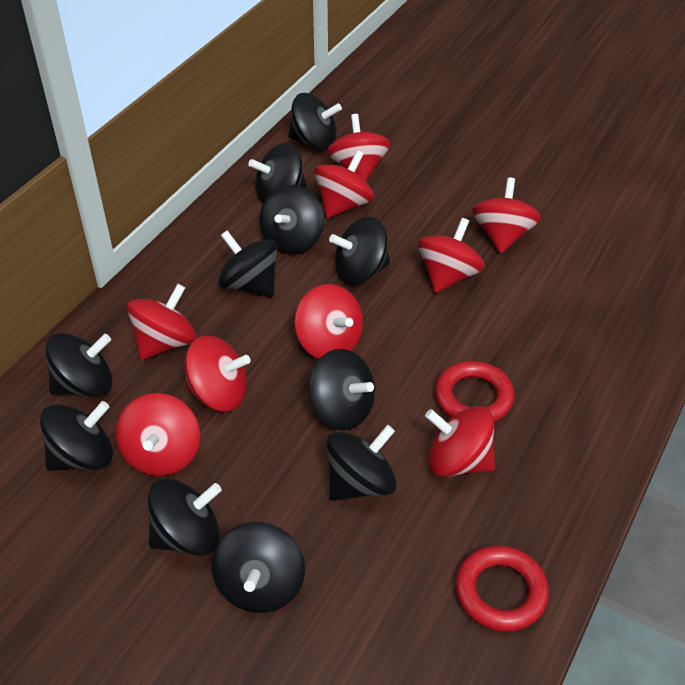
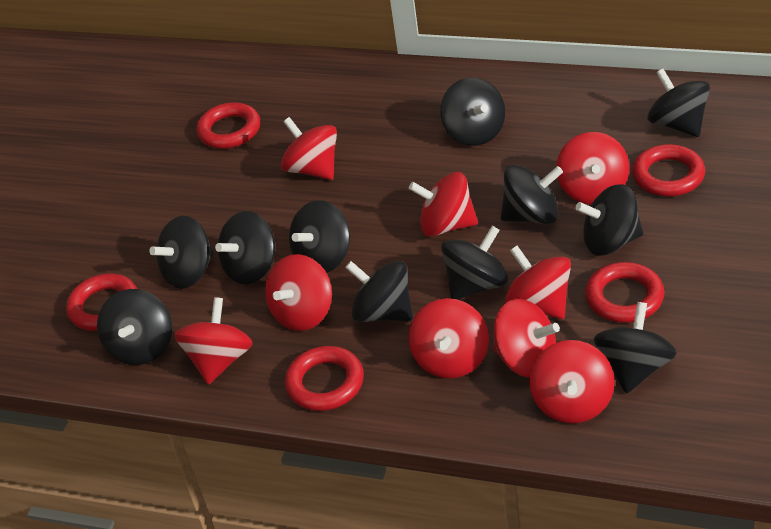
red ring: [435,361,514,422] [455,545,549,632] = 2 -> [66,274,137,331] [196,102,260,149] [285,346,364,411] [585,262,664,323] [632,144,705,197] = 5

